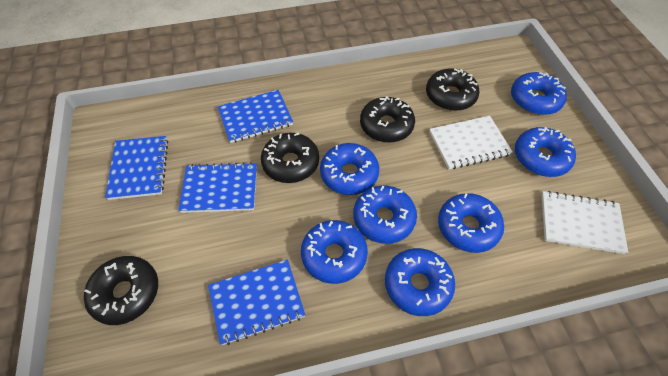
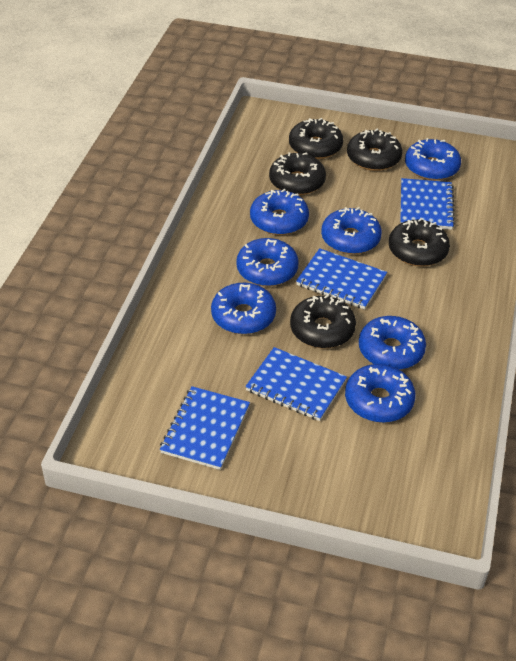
black donut: [84,256,158,325] [261,133,319,183] [360,96,415,143] [426,68,479,111] = 4 -> [269,152,326,195] [289,118,343,159] [290,294,356,348] [347,129,402,171] [389,218,450,266] = 5
white notebook: [429,116,513,169] [541,191,628,254] = 2 -> none = 0

